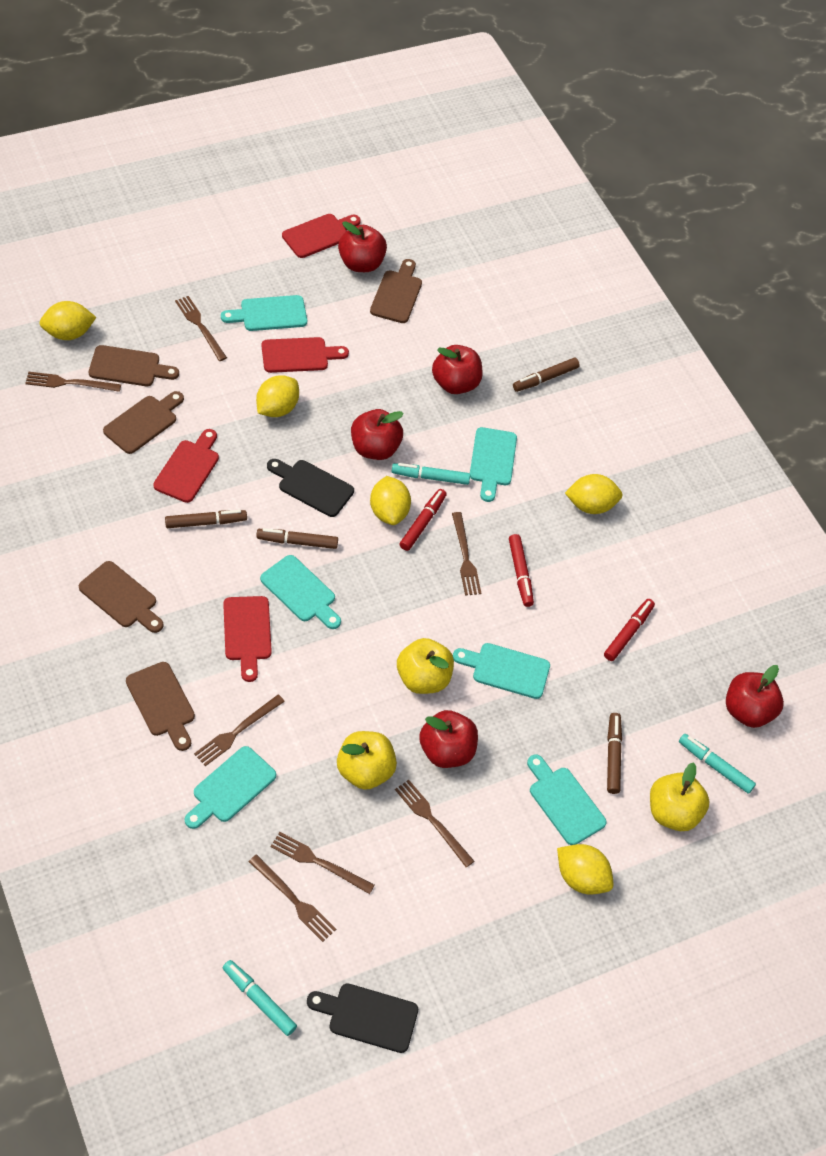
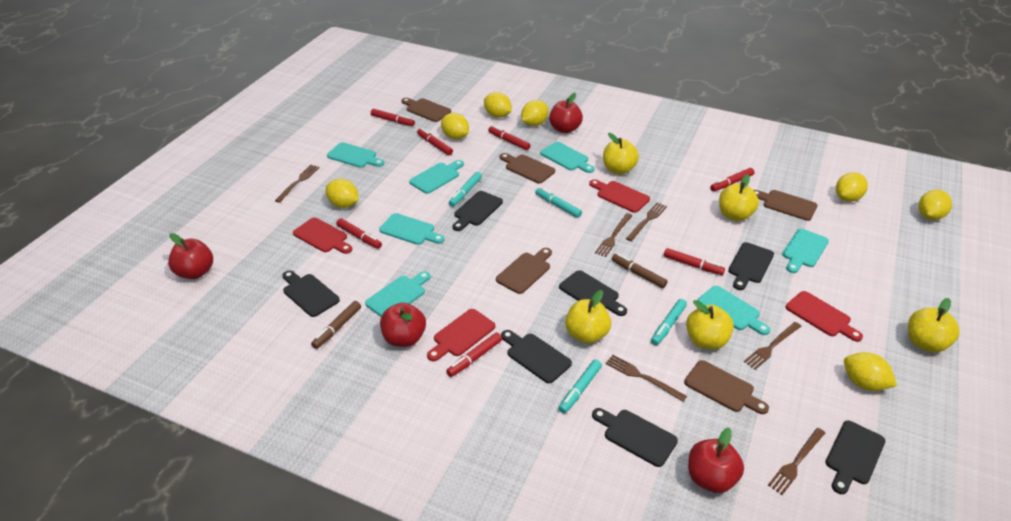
black cutting board: [267,459,354,517] [307,983,418,1053] = 2 -> [282,270,340,317] [453,191,503,231] [501,330,572,383] [559,270,627,316] [592,408,678,467] [728,242,774,290] [825,420,885,494] = 7
brown fork: [25,372,121,392] [175,296,227,361] [194,695,285,766] [248,854,336,942] [270,832,375,894] [395,780,474,867] [452,512,481,596] = 7 -> [275,165,320,203] [595,213,632,257] [605,355,687,402] [626,203,667,241] [744,322,802,370] [768,428,825,495] = 6
brown marker: [165,510,247,528] [256,528,338,549] [513,358,580,392] [607,713,622,794] = 4 -> [311,301,361,349] [612,253,667,288] = 2
red apple: [338,221,387,272] [351,409,404,460] [419,710,478,768] [432,345,483,394] [726,665,784,728] = 5 -> [168,233,213,279] [380,302,426,347] [549,93,583,133] [688,428,744,493] = 4
red marker: [400,489,447,551] [509,534,534,607] [604,599,655,661] = 3 -> [336,218,382,249] [371,109,415,126] [417,128,453,155] [446,332,502,377] [488,125,531,150] [664,248,725,275] [710,168,754,191] = 7
turquoise cutting board: [185,746,276,829] [221,295,307,331] [260,555,341,629] [453,643,550,699] [470,427,517,502] [527,754,607,845] = 6 -> [327,142,384,168] [365,271,431,317] [379,213,445,245] [409,160,464,194] [540,142,595,173] [697,286,770,335] [782,229,829,273] = 7
turquoise marker: [223,960,297,1036] [391,463,470,485] [679,734,756,794] = 3 -> [449,172,482,207] [535,187,582,218] [558,360,602,414] [651,299,687,345] = 4
yellow apple: [337,731,397,790] [397,638,454,694] [650,762,710,831] = 3 -> [565,290,611,344] [603,133,639,174] [686,300,734,350] [719,174,759,221] [908,298,960,353] = 5
yellow lemon: [39,301,97,340] [256,375,299,417] [370,476,411,525] [557,844,613,894] [565,474,622,514] = 5 -> [326,179,358,208] [441,113,469,139] [484,92,512,118] [521,100,549,126] [836,172,868,202] [844,352,897,391] [918,190,952,220] = 7

